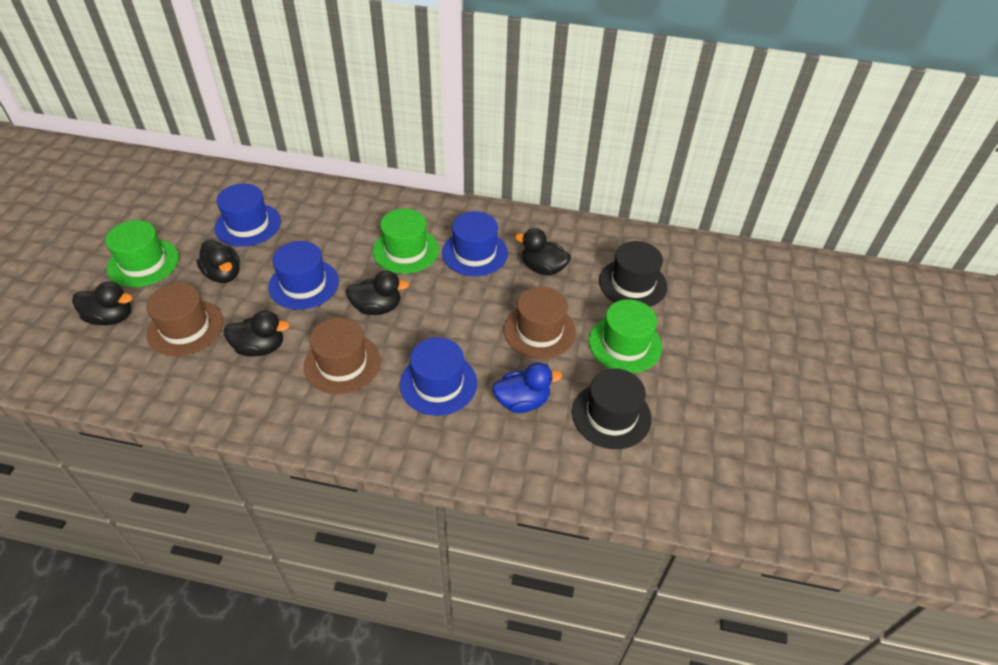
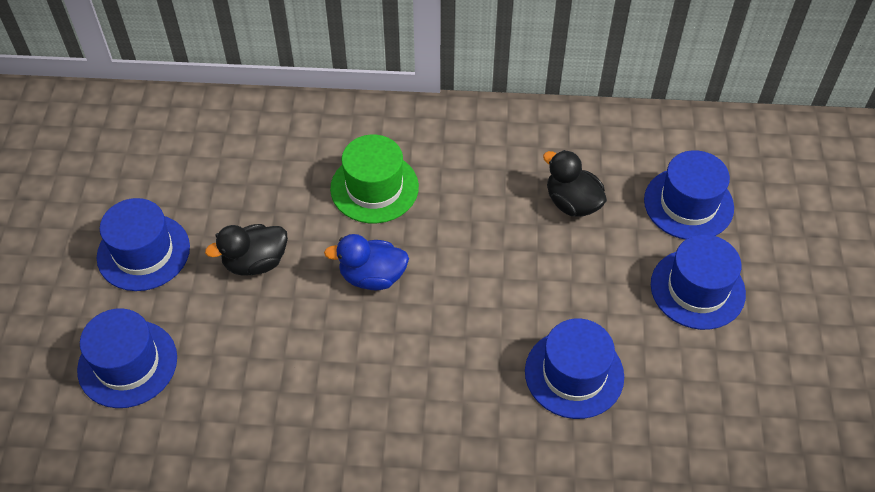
black duck: [72,282,132,325] [196,240,240,283] [223,310,289,357] [346,271,409,315] [515,228,571,275] = 5 -> [205,224,288,276] [543,150,607,217] = 2
black hat: [572,368,652,449] [599,241,667,307] = 2 -> none = 0
blue hat: [214,184,281,247] [268,241,339,310] [400,337,477,416] [442,211,508,276] = 4 -> [77,308,177,408] [97,198,190,291] [525,319,624,419] [644,150,734,240] [651,234,746,330] = 5
brown hat: [146,283,223,356] [304,318,381,394] [504,287,576,359] = 3 -> none = 0
green hat: [105,220,179,287] [373,209,439,274] [589,299,662,373] = 3 -> [330,135,419,223] = 1

